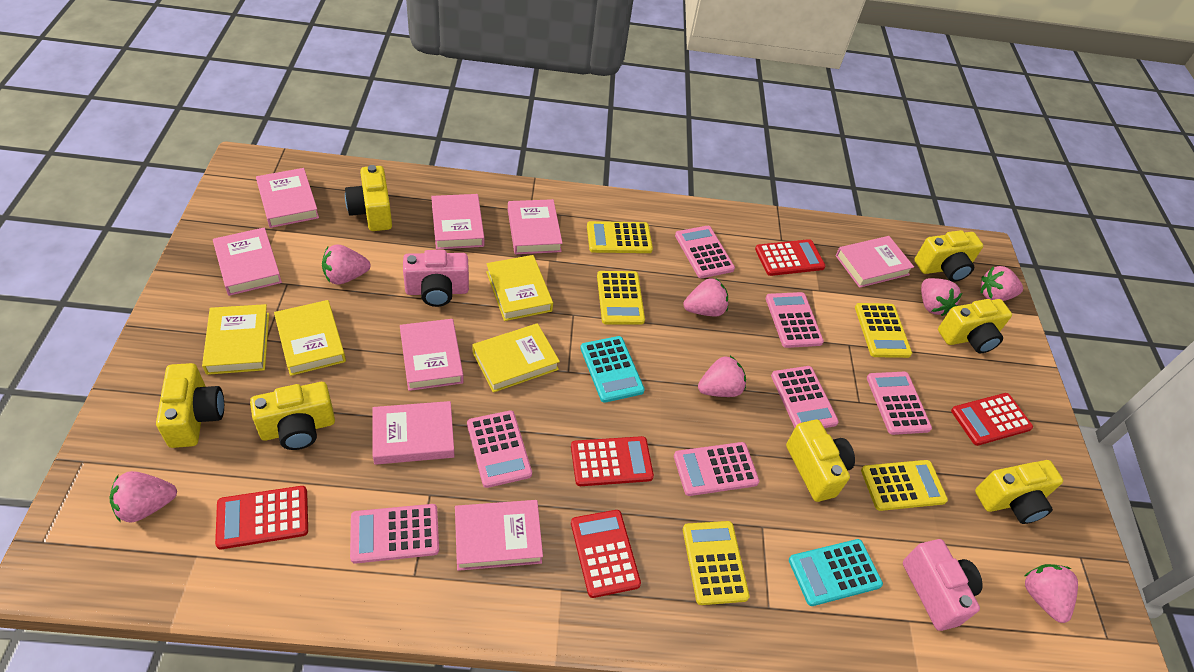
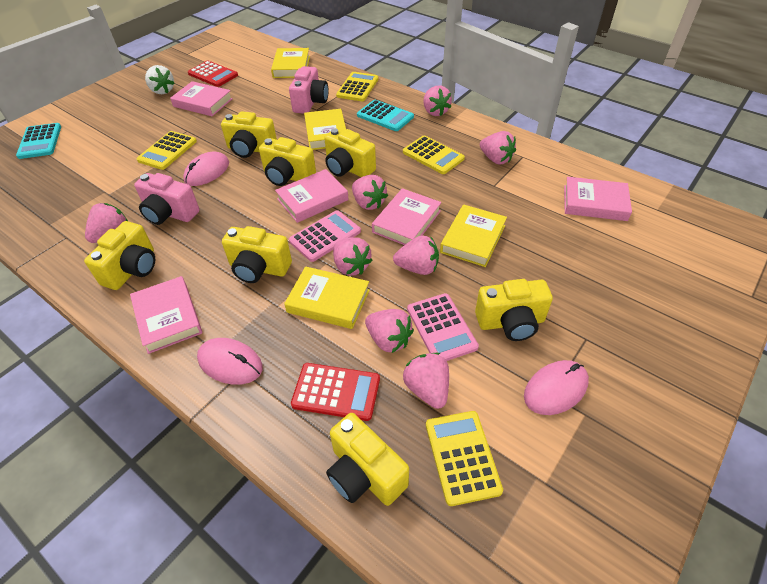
pink book: [213,227,282,296] [256,168,319,228] [372,401,455,465] [400,319,464,391] [431,194,484,249] [455,500,543,571] [508,199,563,254] [836,236,914,288] = 8 -> [130,276,202,354] [170,81,233,116] [275,169,349,223] [372,188,441,245] [564,177,632,221] = 5
pink calculator: [350,504,439,564] [467,411,532,488] [674,442,759,496] [675,226,735,278] [766,292,824,348] [771,366,839,428] [867,372,932,435] = 7 -> [289,210,361,262] [407,293,479,361] = 2
pink mouse: none = 0 -> [183,151,229,186] [197,338,263,385] [524,360,589,415] = 3
pink strawberry: [110,471,177,523] [322,245,370,284] [683,278,728,317] [698,356,746,397] [921,278,962,316] [981,266,1023,301] [1025,564,1078,623] = 7 -> [85,203,128,243] [333,237,373,276] [352,175,388,210] [365,309,414,353] [393,235,439,275] [403,353,449,409] [423,86,452,116] [480,131,516,164] = 8
red calculator: [215,486,308,549] [571,436,654,486] [571,510,641,598] [755,239,825,276] [951,393,1033,446] = 5 -> [188,61,238,87] [291,363,380,421] = 2
white strawberry: none = 0 -> [145,65,174,94] = 1
yellow calculator: [587,221,653,253] [597,271,645,325] [683,521,749,605] [855,303,912,358] [861,460,948,511] = 5 -> [137,131,197,170] [336,72,379,101] [403,136,465,174] [426,411,503,506] = 4

